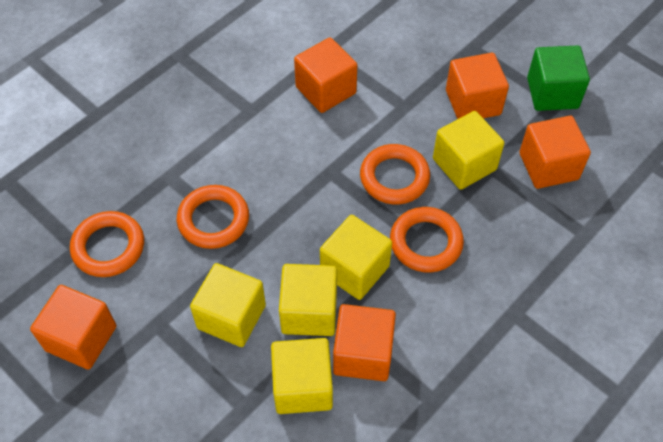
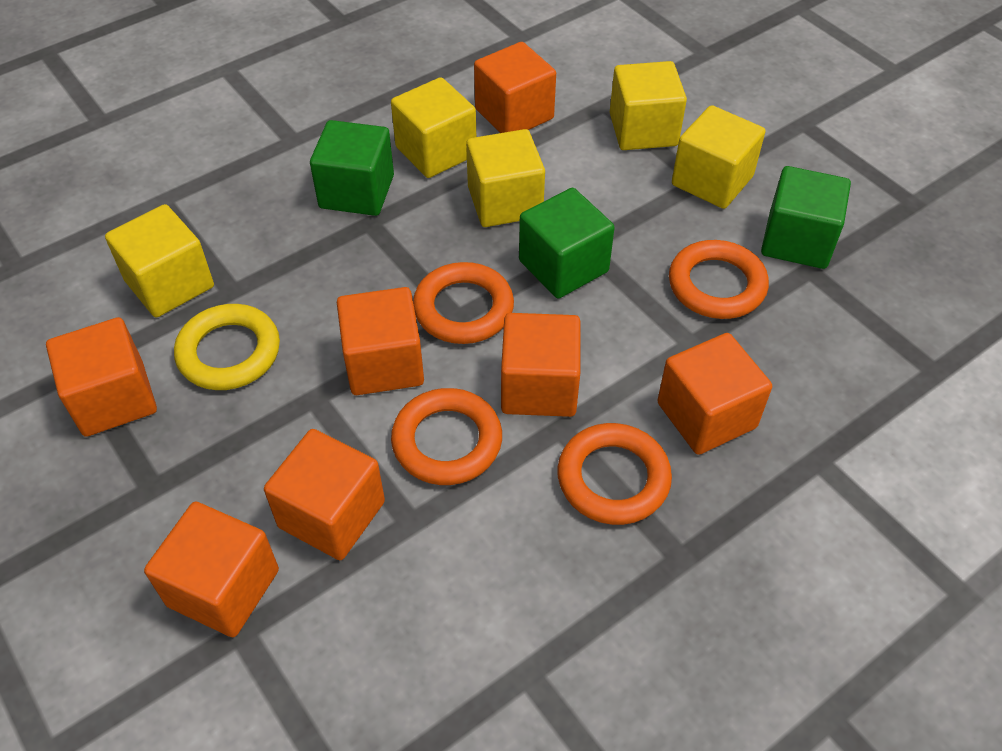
green cube: [527,45,590,111] = 1 -> [310,120,394,216] [519,188,615,298] [761,166,851,269] = 3
orange cube: [30,285,117,370] [294,37,357,113] [333,304,396,381] [446,53,509,119] [519,116,591,189] = 5 -> [46,317,157,437] [144,502,279,637] [264,429,385,560] [337,287,424,395] [474,42,556,133] [501,313,581,417] [657,333,772,455] = 7
yellow ring: none = 0 -> [174,304,280,390] = 1

